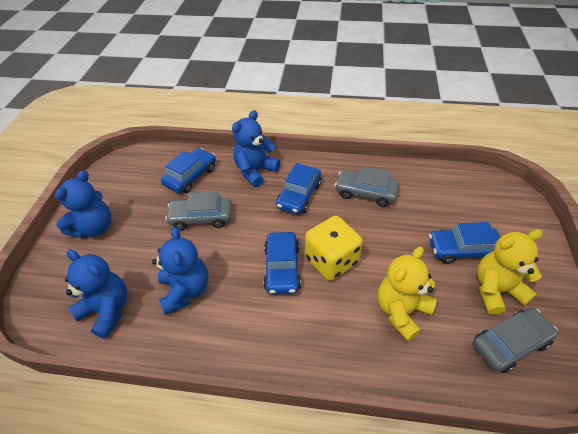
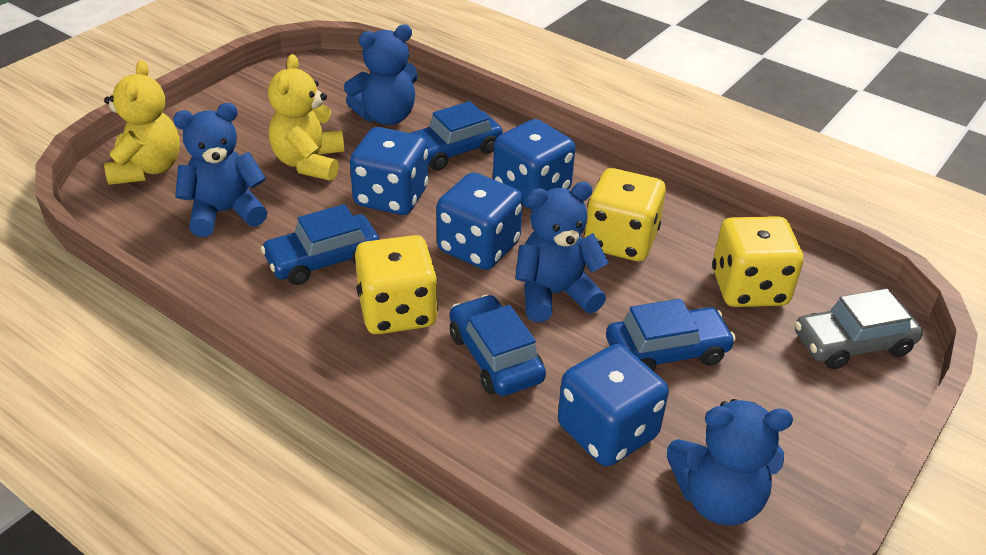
blue dice: none = 0 -> [350,127,429,215] [436,172,523,270] [493,119,576,209] [558,344,669,466] = 4
grey car: [165,191,232,230] [335,166,399,207] [473,307,558,373] = 3 -> [795,288,923,369] = 1
yellow dice: [305,216,363,281] = 1 -> [355,235,438,334] [584,168,666,261] [712,216,803,307] = 3

